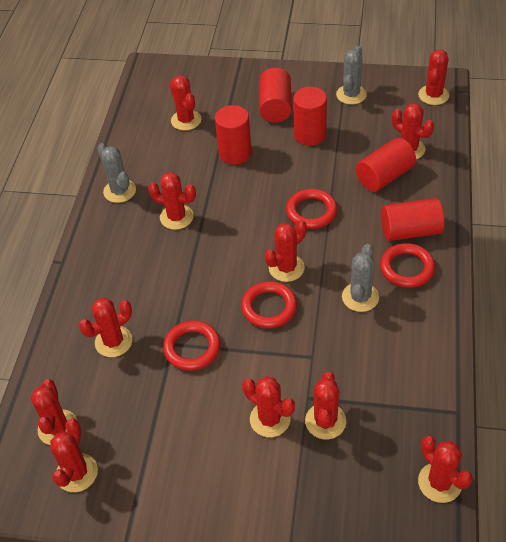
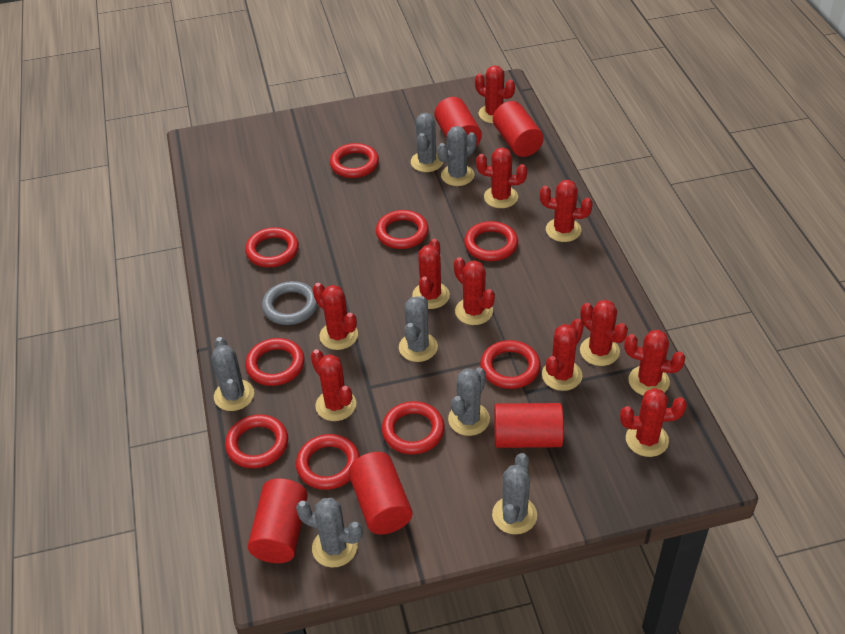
grey cactus: [97,143,136,203] [336,46,367,105] [342,244,379,312] = 3 -> [211,337,254,411] [296,498,363,568] [399,296,438,362] [411,113,443,172] [437,126,477,186] [448,367,490,436] [492,453,537,534] = 7
grey ring: none = 0 -> [262,281,318,325] = 1
red ring: [163,320,221,371] [241,281,297,328] [286,189,337,229] [380,243,435,288] = 4 -> [225,415,288,468] [245,227,299,267] [245,338,305,386] [296,434,360,490] [330,143,379,178] [376,210,429,249] [382,401,445,454] [464,221,518,261] [480,340,541,389] = 9

